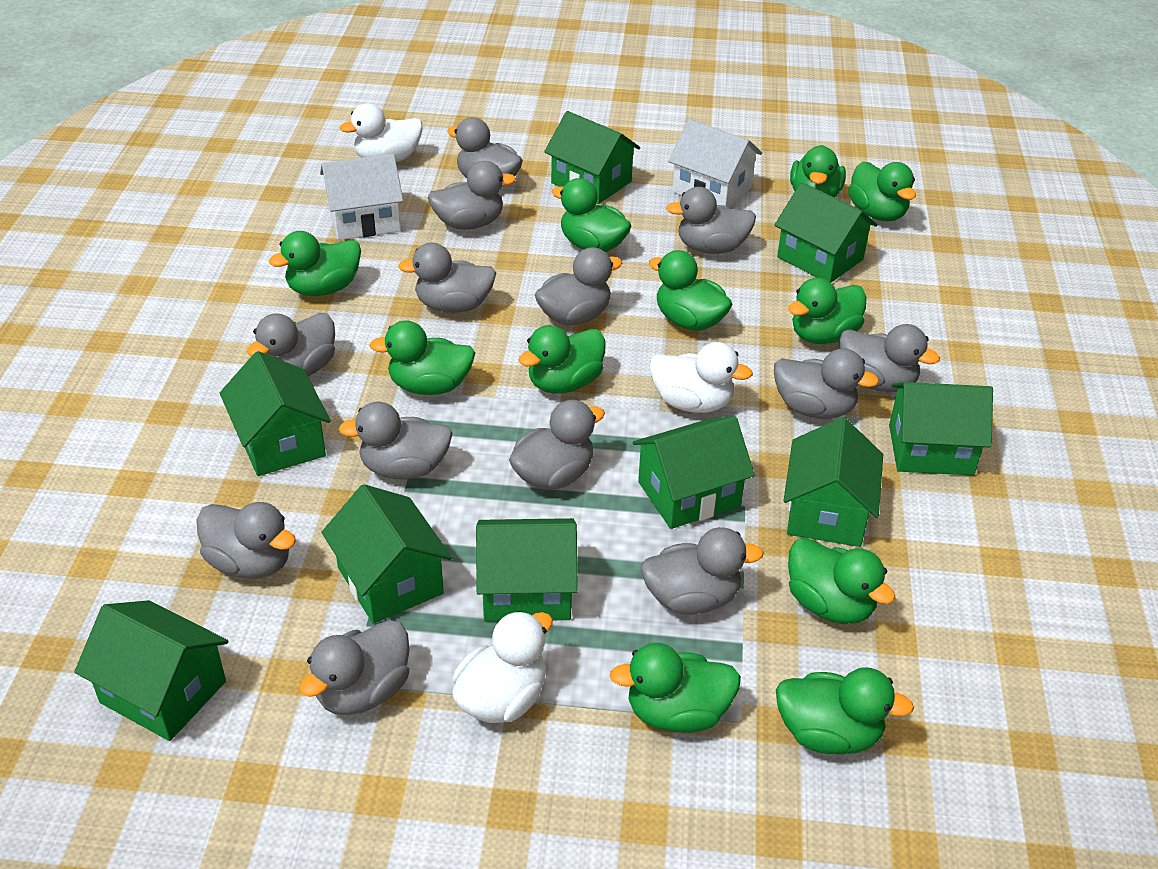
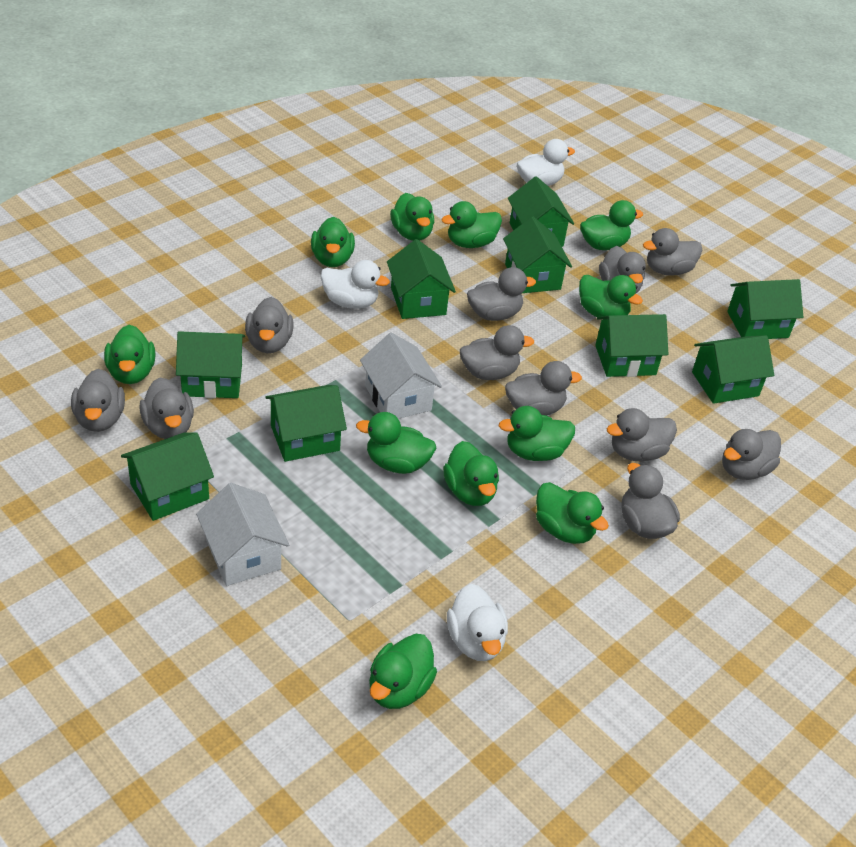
grey duck: [196,502,296,579] [247,313,335,376] [299,620,410,715] [339,402,453,479] [398,243,496,313] [427,161,516,230] [447,117,523,178] [509,400,605,490] [535,247,622,325] [641,527,764,615] [666,187,756,254] [774,348,879,419] [839,324,940,392] = 13 -> [71,369,125,432] [139,377,194,439] [245,297,294,353] [460,325,534,380] [467,267,536,321] [505,361,582,416] [599,246,646,293] [607,408,677,461] [621,463,680,539] [643,228,702,276] [722,429,781,480] = 11

